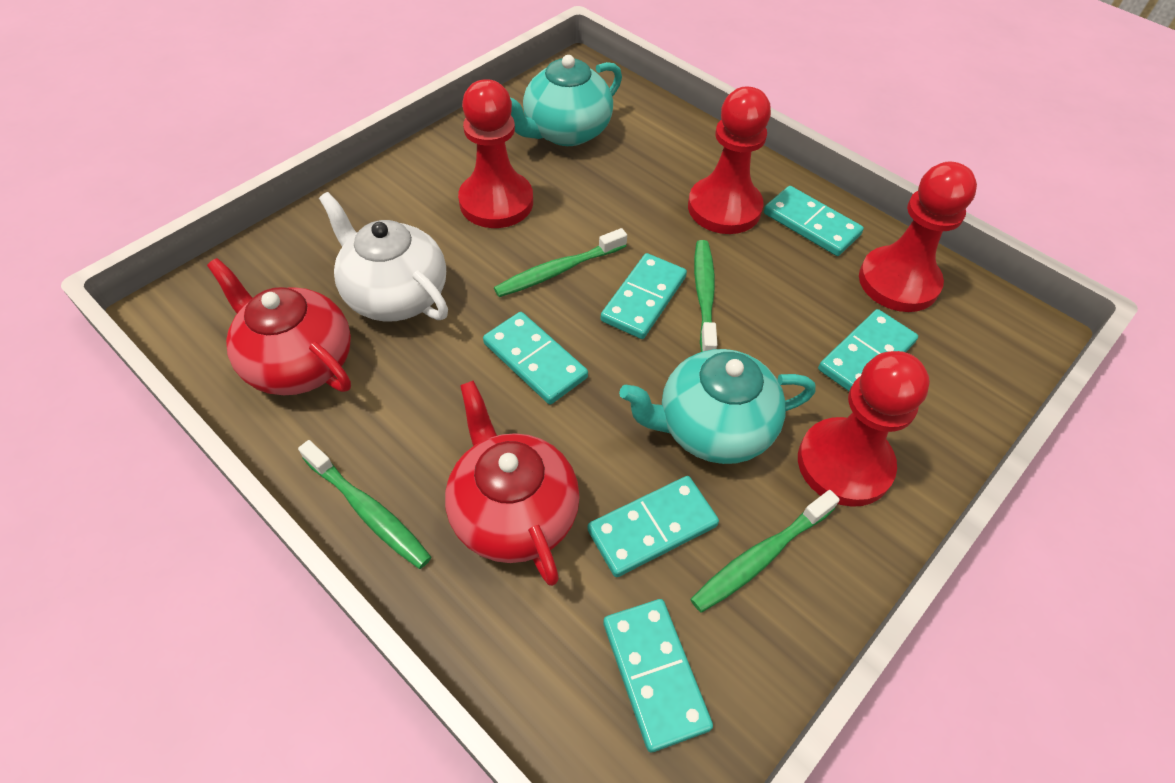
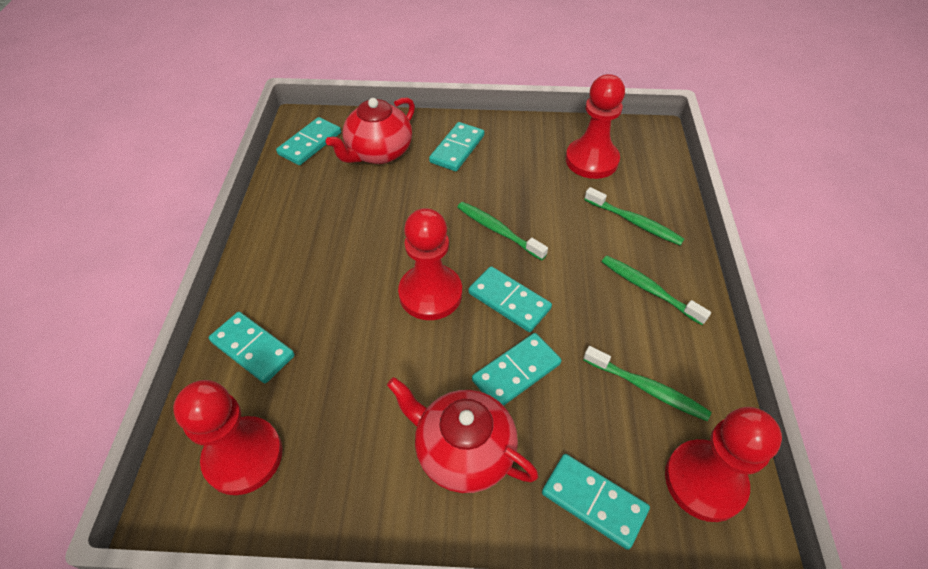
turquoise teapot: [510,55,622,146] [619,349,815,464] = 2 -> none = 0
white teapot: [319,192,448,322] = 1 -> none = 0

